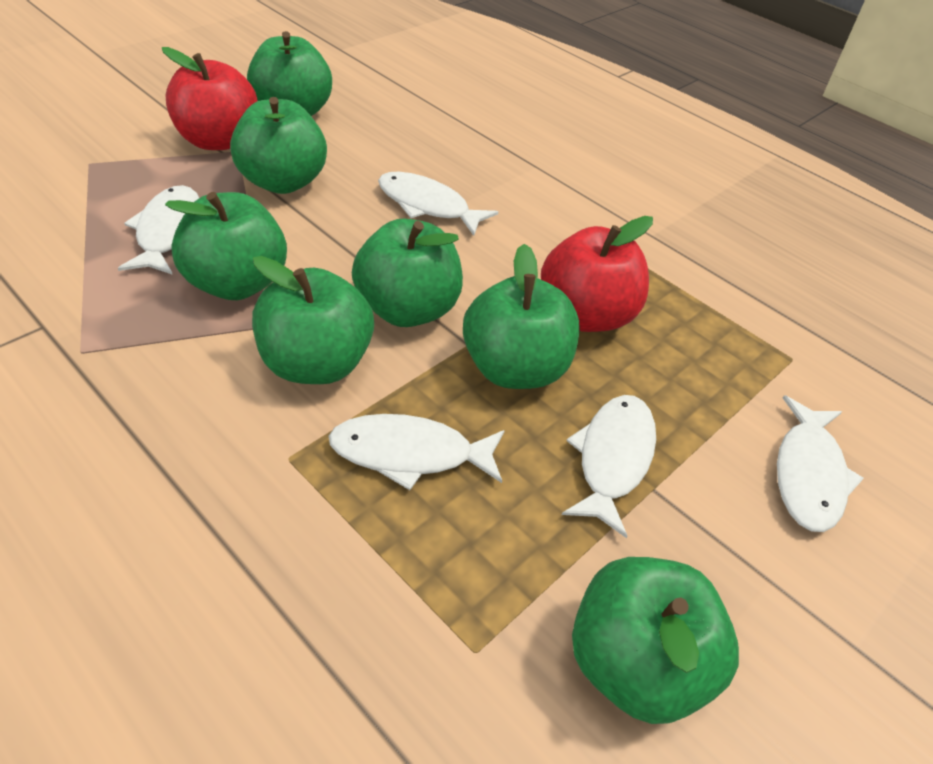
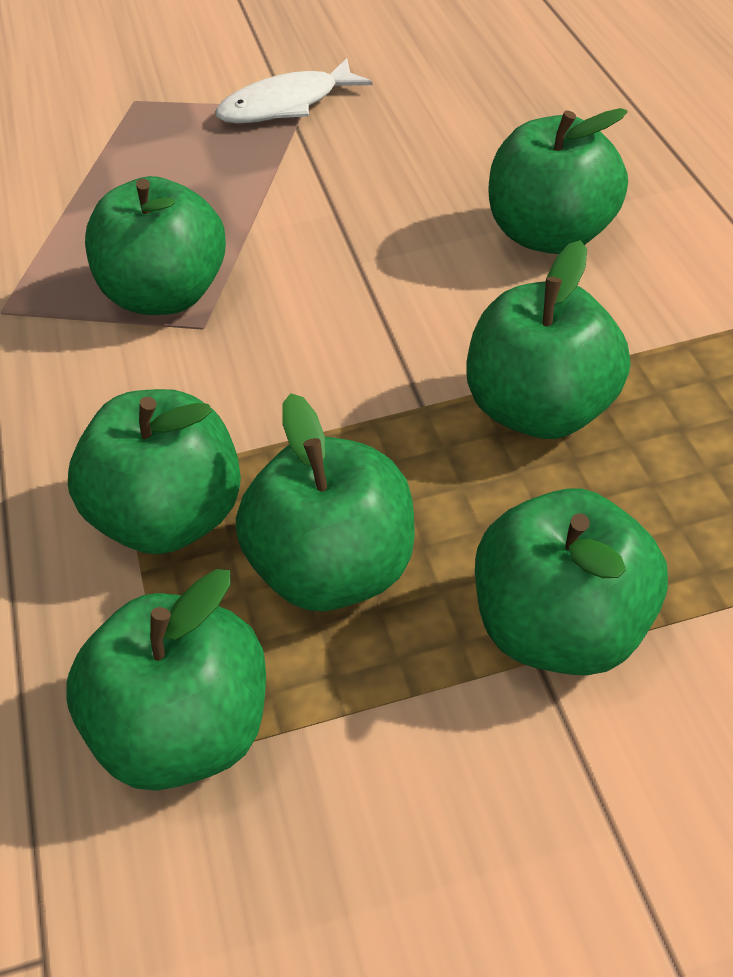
red apple: [162,47,258,150] [541,216,653,332] = 2 -> none = 0
white fish: [118,185,199,275] [329,414,505,490] [378,172,498,236] [562,395,656,538] [777,395,864,532] = 5 -> [215,58,373,123] = 1

